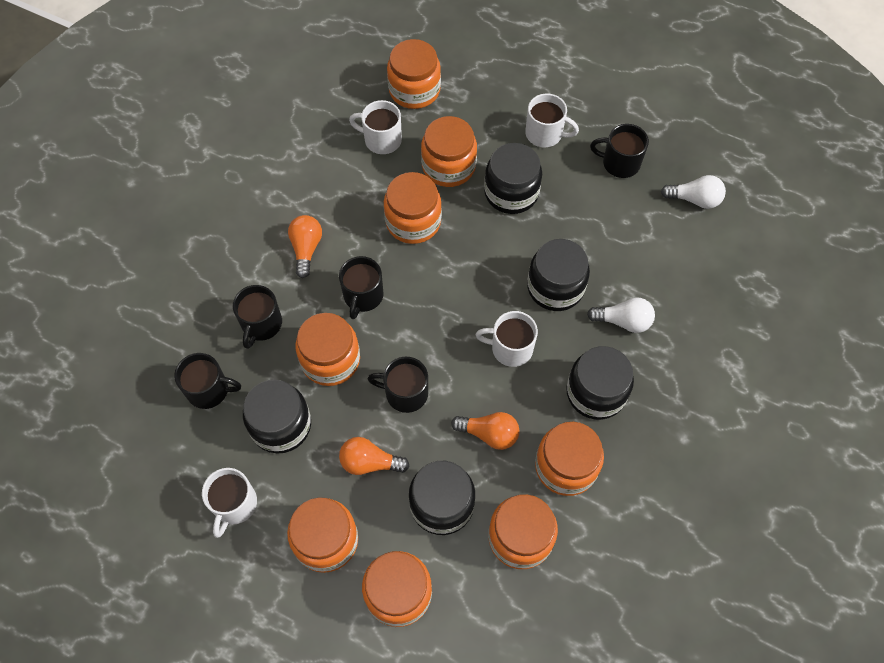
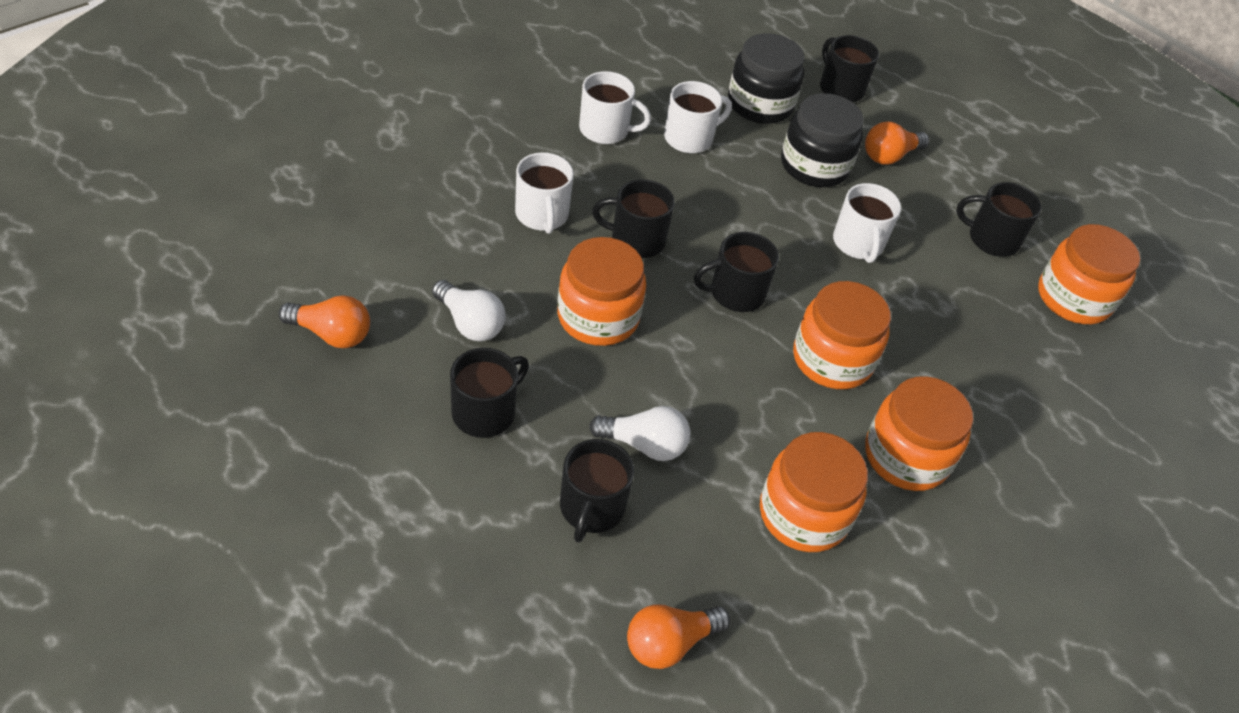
black jar: [243,380,311,454] [409,461,475,535] [484,143,542,214] [527,239,590,311] [566,346,634,420] = 5 -> [728,33,805,124] [781,93,864,187] = 2
black mug: [174,353,241,409] [233,285,282,349] [339,256,384,319] [368,357,428,413] [590,124,649,178] = 5 -> [450,348,529,438] [560,439,634,542] [592,179,675,258] [694,232,779,312] [820,35,879,102] [956,182,1042,257] = 6
orange jar: [287,497,358,573] [295,313,360,386] [362,551,432,627] [384,172,442,244] [387,39,441,109] [421,116,477,187] [488,494,558,569] [535,422,604,496] = 8 -> [557,237,646,346] [760,432,868,552] [793,281,891,389] [865,376,973,491] [1038,224,1140,324] = 5

